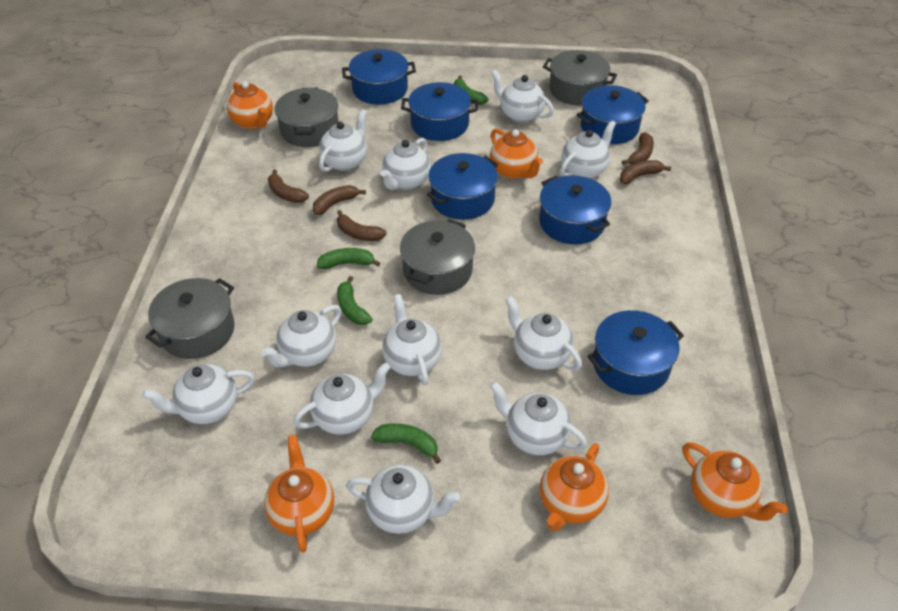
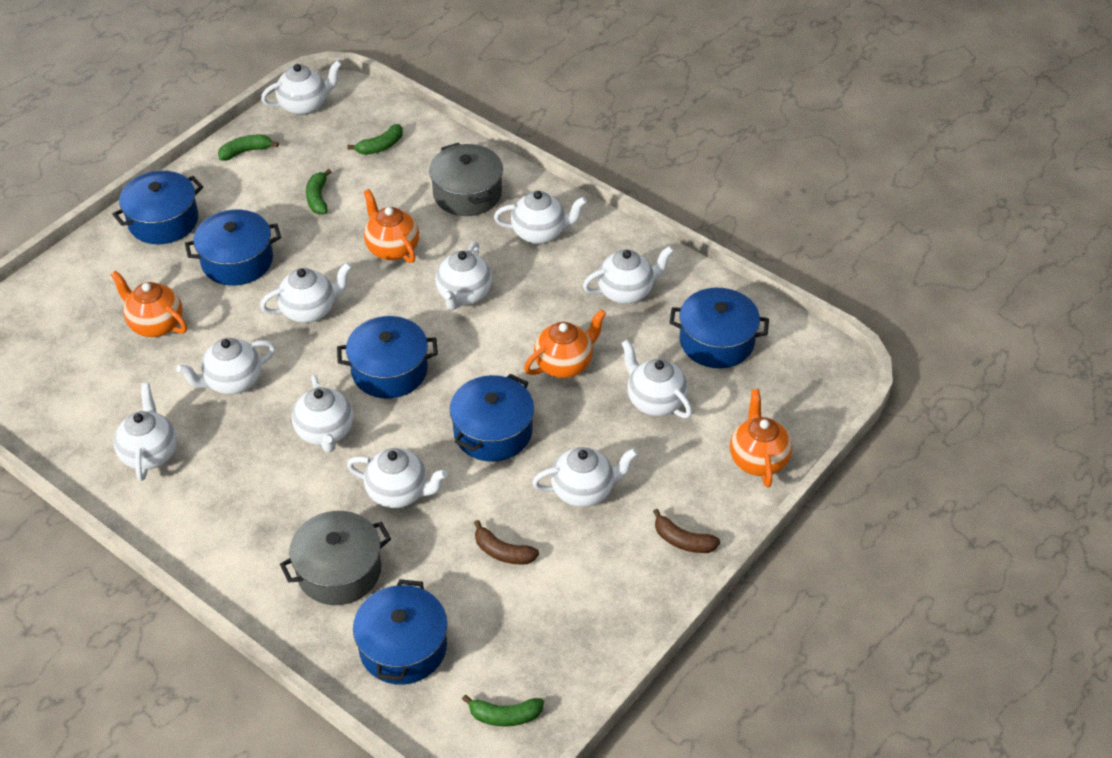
brown banana: [268,169,309,203] [313,185,366,215] [337,210,387,241] [620,160,671,184] [622,132,654,165] = 5 -> [474,520,539,565] [653,509,720,553] = 2
grey pot: [145,278,235,359] [275,88,339,147] [400,219,475,295] [543,50,617,106] = 4 -> [280,511,391,605] [429,143,503,216] = 2
orange teapot: [227,81,273,129] [264,435,334,553] [490,128,543,179] [540,443,609,531] [683,442,788,521] = 5 -> [111,270,187,337] [364,189,419,263] [524,309,606,378] [730,389,792,487] = 4

